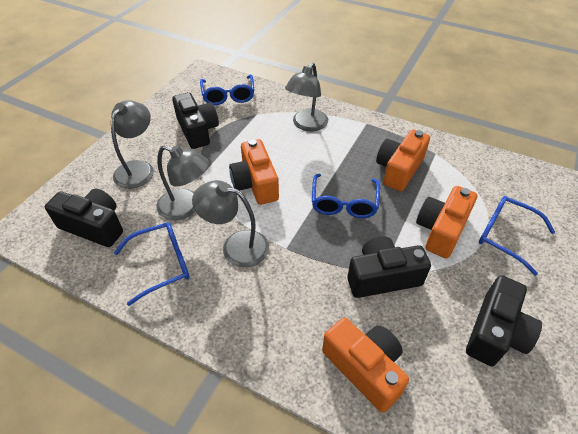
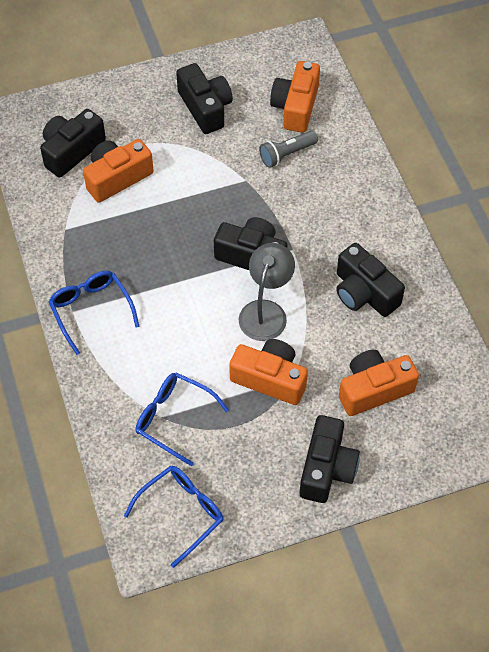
black camera: [45,189,123,247] [172,92,219,149] [347,236,431,298] [466,275,542,367] = 4 -> [40,109,106,178] [176,63,233,134] [214,217,287,270] [300,415,360,503] [336,243,405,317] = 5
blue glasses: [114,222,190,306] [200,75,254,105] [312,174,380,218] [479,196,555,276] = 4 -> [49,271,140,355] [124,466,224,568] [135,372,229,466] = 3
grey flashlight: none = 0 -> [259,131,318,168] = 1
grey lamp: [111,100,154,189] [156,145,209,220] [192,180,269,267] [285,62,328,131] = 4 -> [239,243,295,341] = 1

